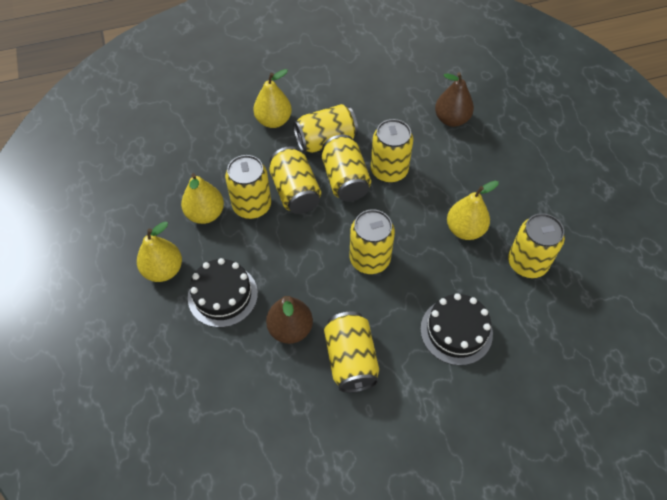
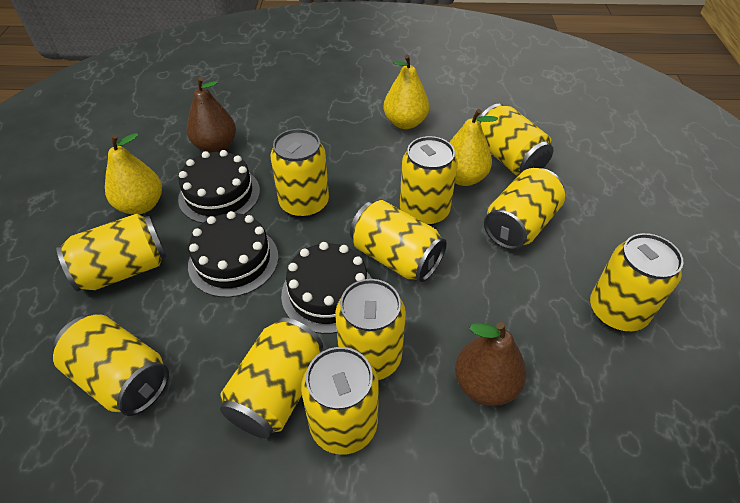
black cake: [188,258,258,328] [420,293,493,366] = 2 -> [178,150,260,223] [188,211,279,297] [281,242,372,334] = 3
yellow can: [225,155,271,219] [269,146,321,214] [293,104,358,153] [322,135,371,202] [324,312,379,393] [349,209,395,274] [371,119,413,183] [508,213,565,278] = 8 -> [53,314,169,416] [56,214,167,292] [220,317,323,438] [270,129,329,218] [301,347,379,455] [335,279,406,380] [350,200,447,282] [400,136,458,226] [479,104,554,176] [484,168,565,250] [590,233,683,331] = 11
yellow pear: [137,221,182,282] [181,173,224,224] [253,69,292,128] [447,181,499,240] = 4 -> [105,133,162,215] [383,55,429,129] [449,109,498,186] = 3

